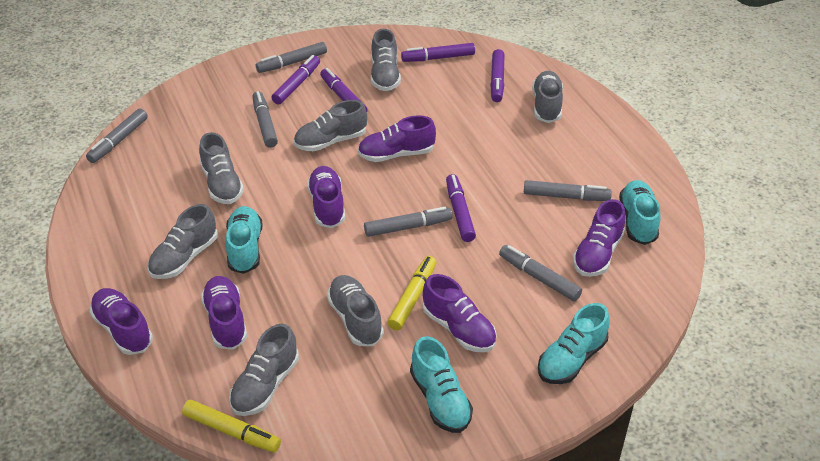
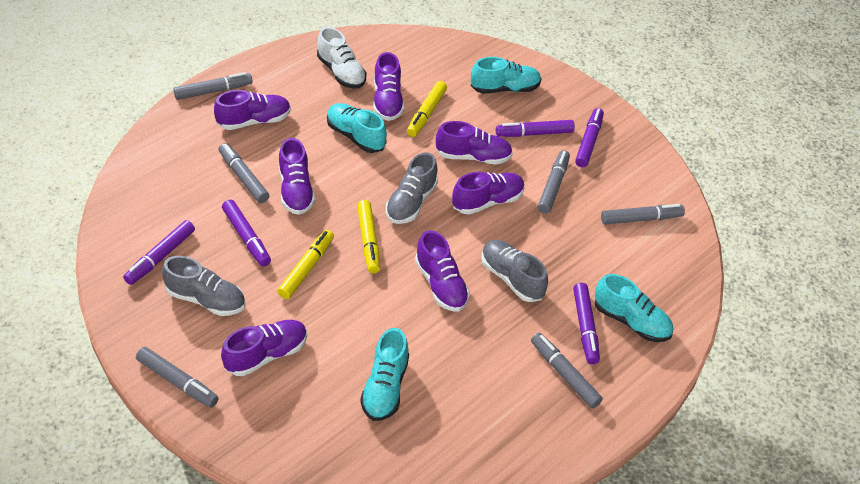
grey shoe: [148,204,218,279] [199,132,244,204] [229,324,299,416] [294,100,367,151] [327,275,384,346] [371,29,401,91] [532,71,563,123] = 7 -> [162,256,245,316] [386,152,438,224] [481,240,548,302] = 3
purple shoe: [89,288,153,355] [201,276,247,350] [307,166,345,228] [358,115,436,162] [423,274,497,352] [573,199,625,277] = 6 -> [214,90,291,130] [221,320,307,376] [279,138,315,215] [373,52,404,121] [415,230,470,312] [436,121,513,165] [452,172,525,215] = 7
white shoe: none = 0 -> [317,27,366,89] = 1
yellow marker: [182,400,281,453] [387,256,436,330] = 2 -> [278,230,334,299] [357,200,380,273] [407,81,447,137] = 3

